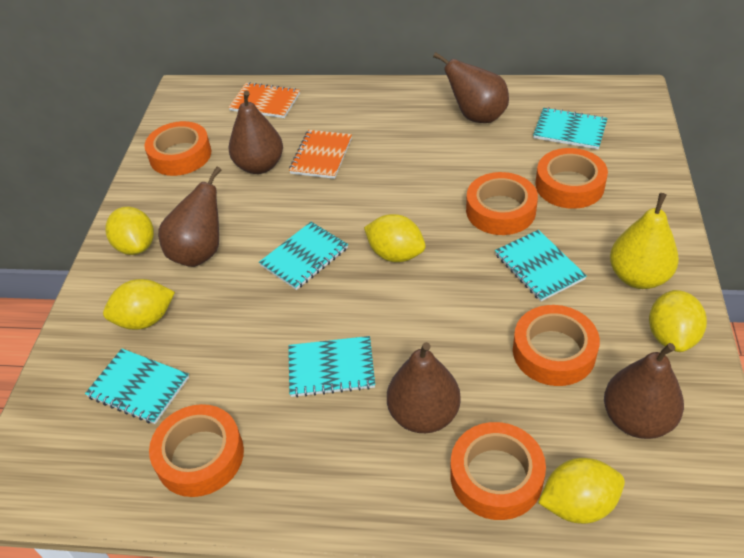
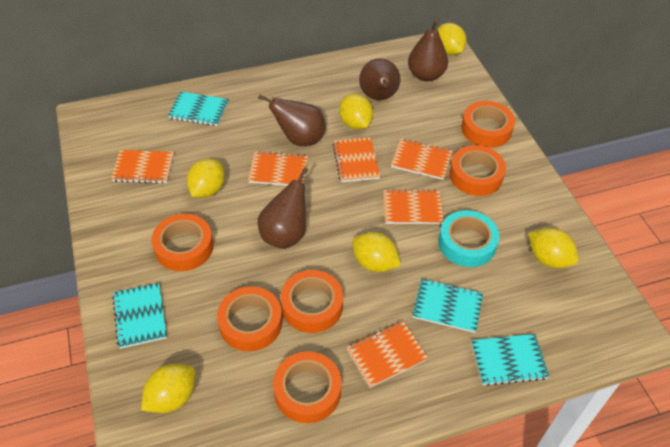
brown pear: [158,166,221,267] [229,90,283,174] [387,342,461,433] [433,52,509,123] [604,343,684,439] = 5 -> [258,94,326,146] [258,167,308,249] [359,59,400,100] [408,20,448,81] = 4
orange notebook: [228,82,300,118] [289,130,352,179] = 2 -> [111,150,174,184] [248,151,308,186] [333,137,380,182] [346,321,428,388] [383,189,443,224] [391,139,452,180] = 6
turquoise notebook: [85,349,189,424] [259,222,348,290] [288,336,375,398] [495,230,587,301] [533,107,608,149] = 5 -> [112,283,167,349] [168,92,229,126] [412,279,483,333] [471,334,549,386] = 4
turquoise tape: none = 0 -> [439,210,500,267] = 1
yellow lemon: [103,279,175,330] [105,207,154,255] [364,214,426,262] [538,458,625,524] [649,290,707,352] = 5 -> [141,364,195,413] [187,159,225,198] [339,94,373,129] [352,232,401,272] [437,23,466,55] [528,228,579,268] = 6
yellow pear: [610,193,679,289] = 1 -> none = 0

